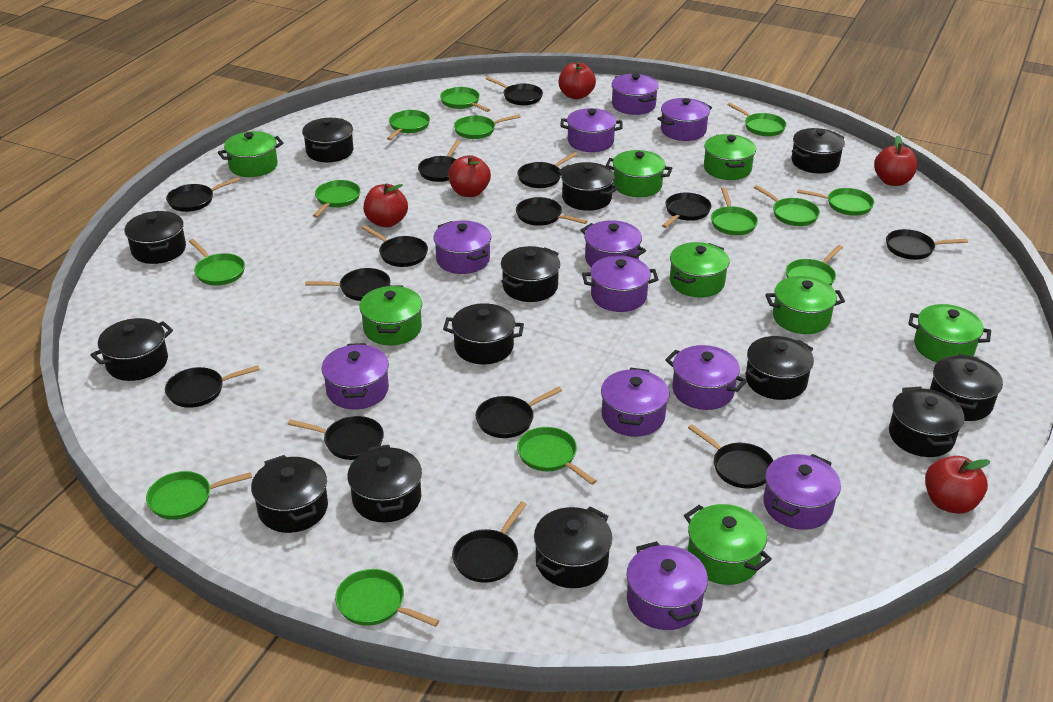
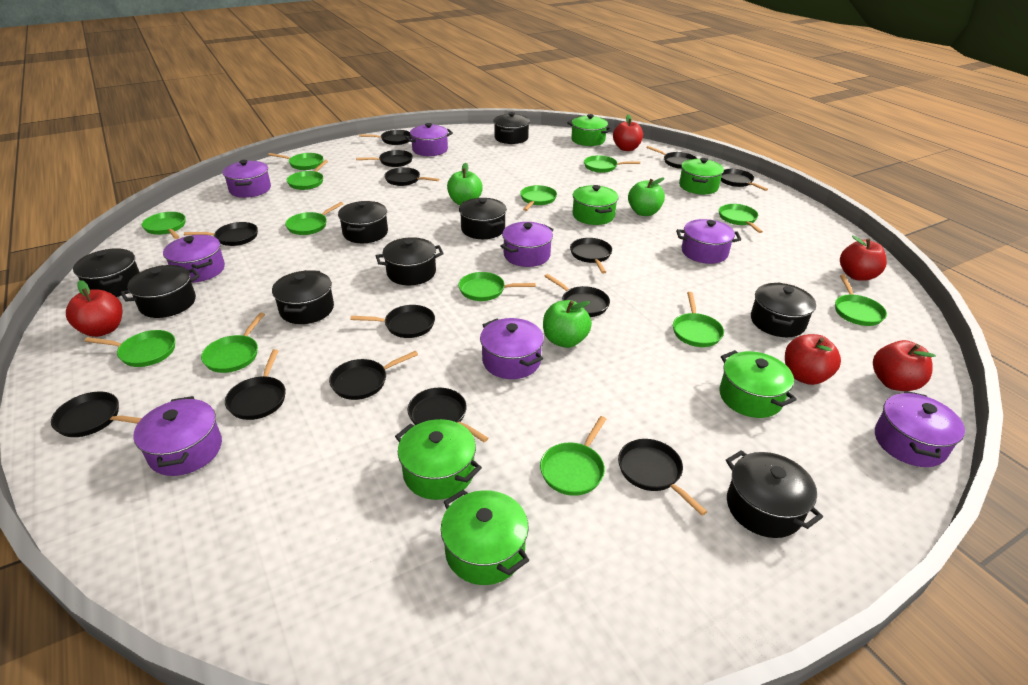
black pot: [91,318,173,381] [125,211,186,264] [251,455,328,533] [302,118,353,162] [347,445,422,522] [443,303,524,364] [501,246,560,302] [534,507,612,588] [558,162,619,211] [745,336,814,400] [791,128,845,174] [889,386,964,457] [930,354,1003,421] = 13 -> [73,248,140,297] [120,265,200,318] [272,270,334,324] [338,201,388,243] [376,237,444,285] [459,198,507,239] [493,112,530,144] [726,450,823,538] [751,282,816,337] = 9
green apple: none = 0 -> [447,163,483,205] [543,300,592,348] [628,178,665,216] = 3
green pot: [218,131,284,177] [359,285,422,345] [605,150,672,197] [670,242,729,298] [684,504,772,585] [704,134,756,180] [765,276,845,334] [908,304,991,362] = 8 -> [395,419,482,500] [441,490,529,585] [567,114,612,146] [573,185,619,225] [679,158,724,194] [719,350,797,418] = 6
purple pot: [321,343,389,410] [433,220,491,274] [560,108,622,152] [581,220,646,268] [582,255,659,312] [601,368,669,437] [612,74,659,115] [626,541,708,630] [658,98,712,141] [665,345,747,410] [763,454,841,530] = 11 -> [133,396,222,476] [163,235,225,283] [223,160,271,198] [405,123,453,156] [480,318,544,379] [500,222,554,267] [676,219,741,264] [875,391,965,467] = 8

